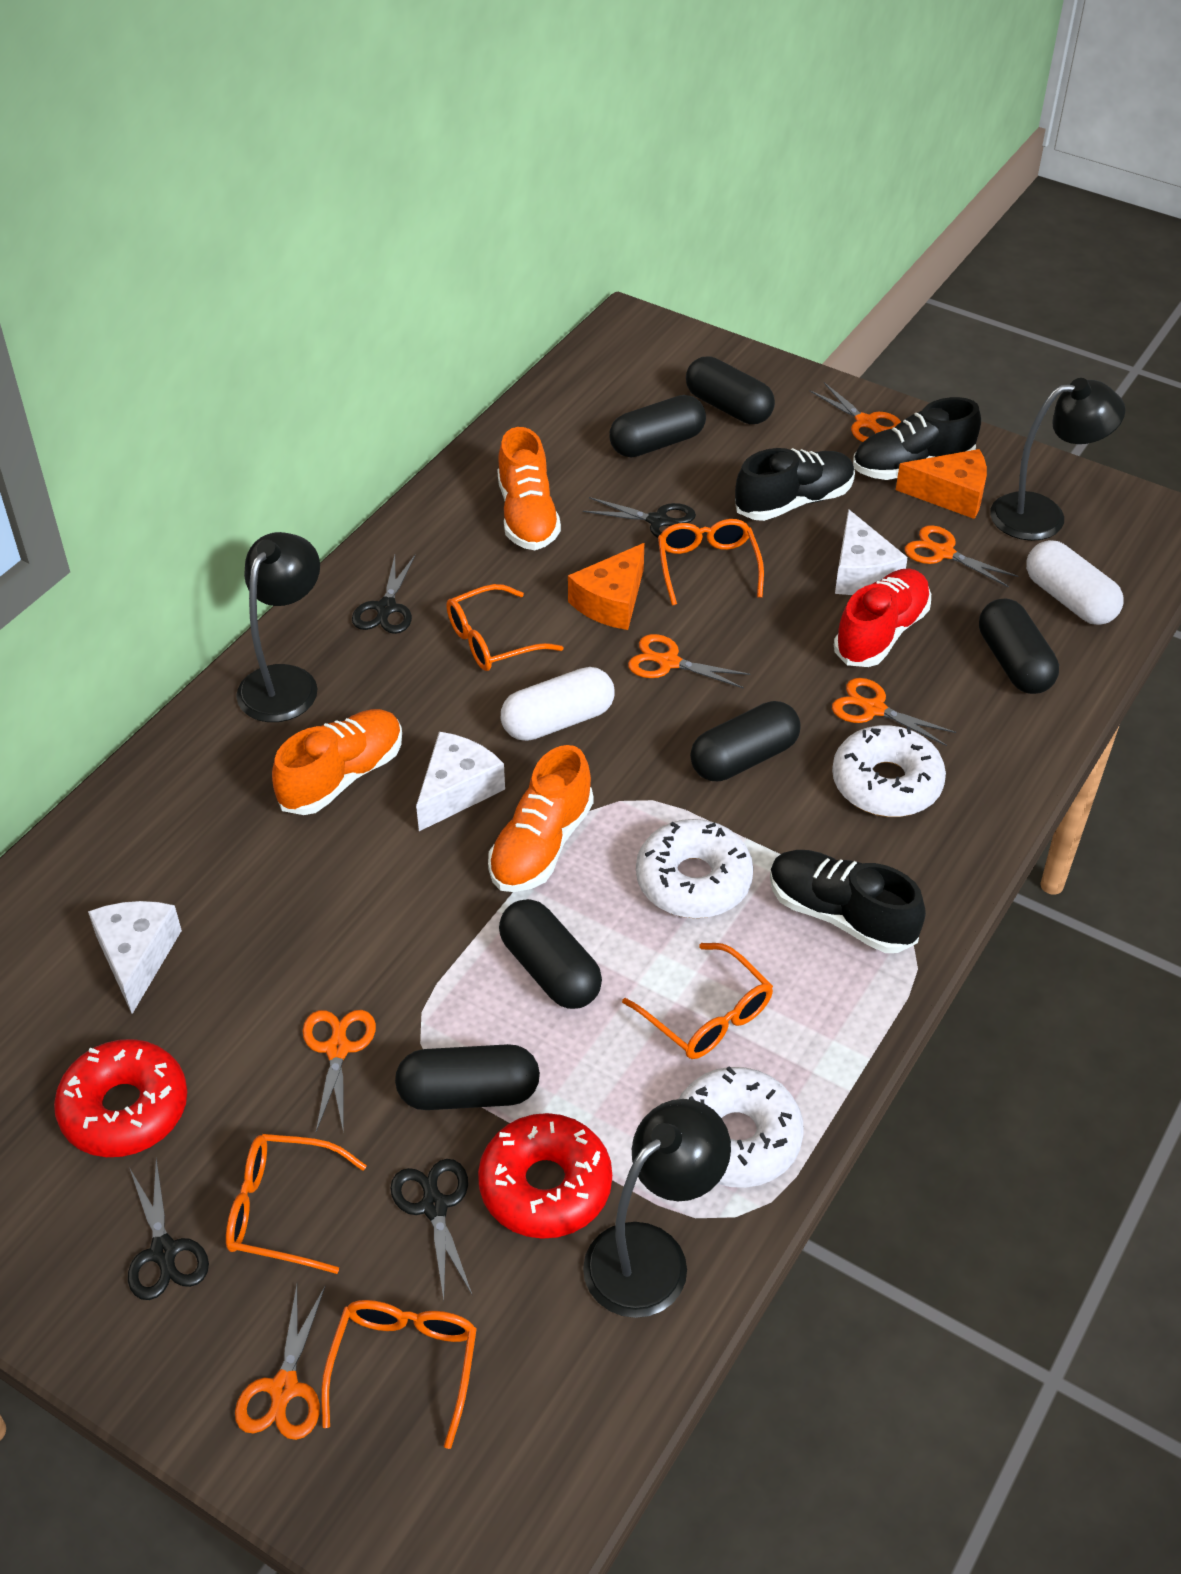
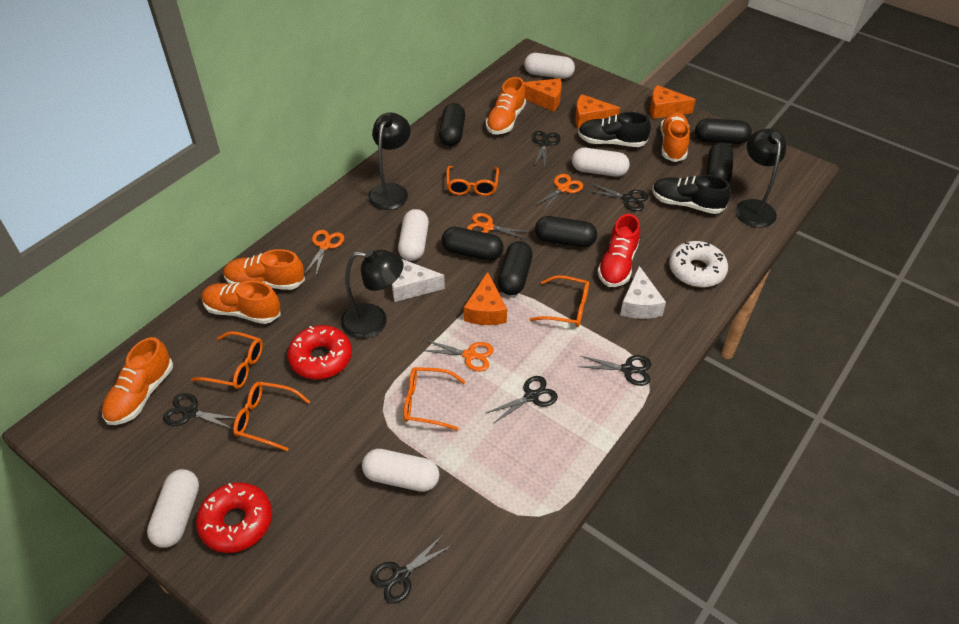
black scissors: [128,1158,209,1300] [352,555,415,634] [390,1159,473,1300] [583,497,696,538] = 4 -> [163,393,236,429] [371,535,453,603] [486,376,558,424] [532,131,561,167] [580,355,651,386] [587,183,648,211] = 6
black shoe: [735,448,855,521] [770,850,926,953] [853,397,981,480] = 3 -> [578,112,651,147] [652,175,731,214] = 2
orange cheese: [568,543,644,630] [896,449,987,519] = 2 -> [464,272,507,325] [524,78,562,112] [575,94,620,129] [650,85,696,119] = 4
orange scissors: [235,1285,325,1440] [303,1010,376,1133] [628,634,751,688] [810,382,901,442] [832,678,956,746] [905,525,1018,587] = 6 -> [304,230,344,275] [421,340,494,372] [467,213,531,240] [534,174,583,211] = 4
orange shoe: [272,709,402,815] [488,745,594,892] [497,427,561,550] = 3 -> [102,337,173,425] [202,281,281,324] [223,249,305,290] [486,77,526,135] [660,112,690,162] = 5
white capsule: [501,667,614,741] [1026,540,1123,625] = 2 -> [147,469,199,548] [362,449,439,492] [398,209,429,261] [524,53,575,79] [572,148,630,177] = 5
white cheese: [88,901,182,1014] [416,732,505,831] [835,509,908,595] = 3 -> [392,259,445,302] [620,266,666,319] = 2
white donut: [636,819,754,918] [679,1066,804,1188] [832,725,946,817] = 3 -> [669,241,728,287] = 1

